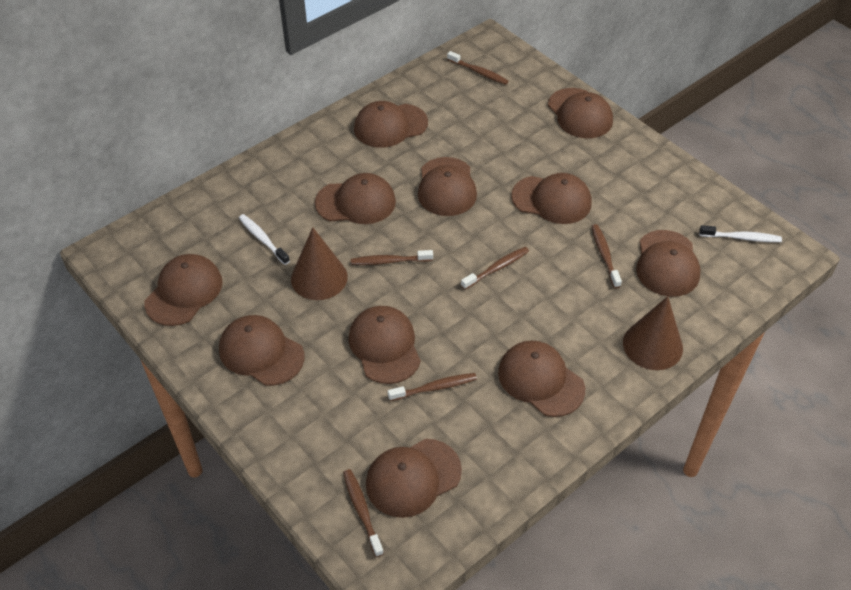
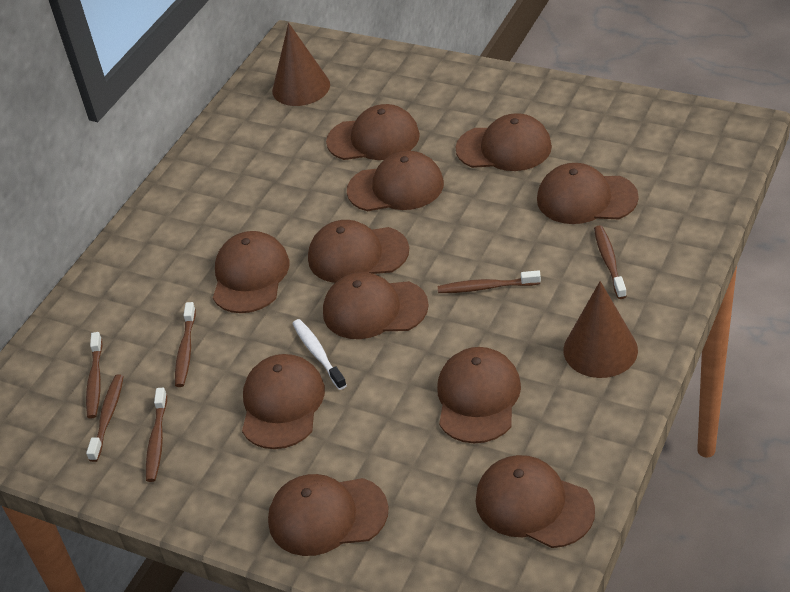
white toothbrush: [239,214,290,265] [699,225,782,242] = 2 -> [292,319,347,390] = 1

